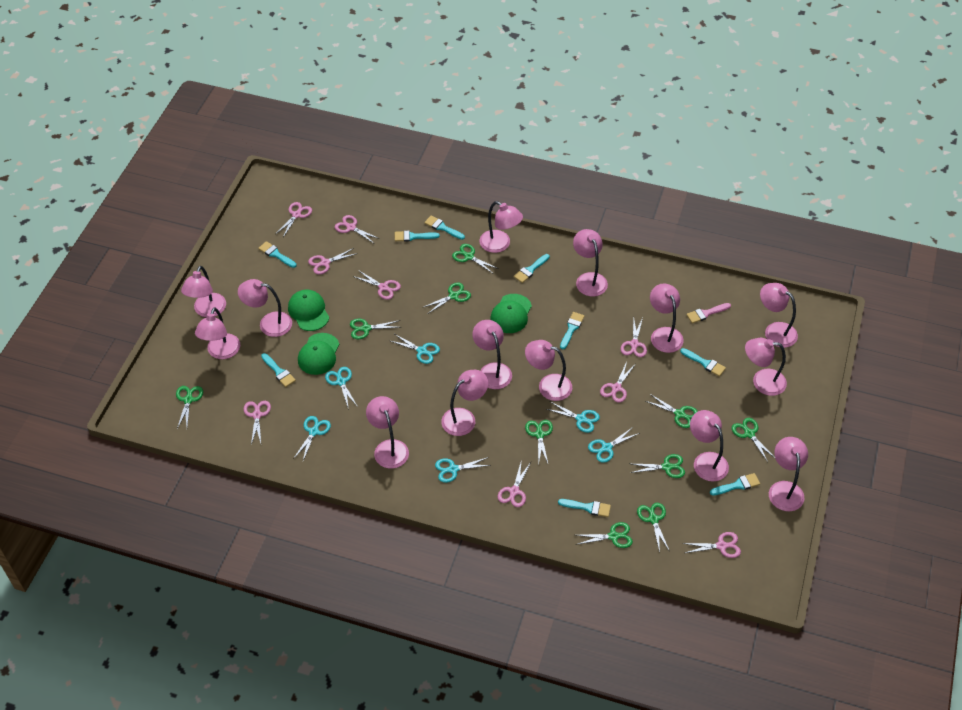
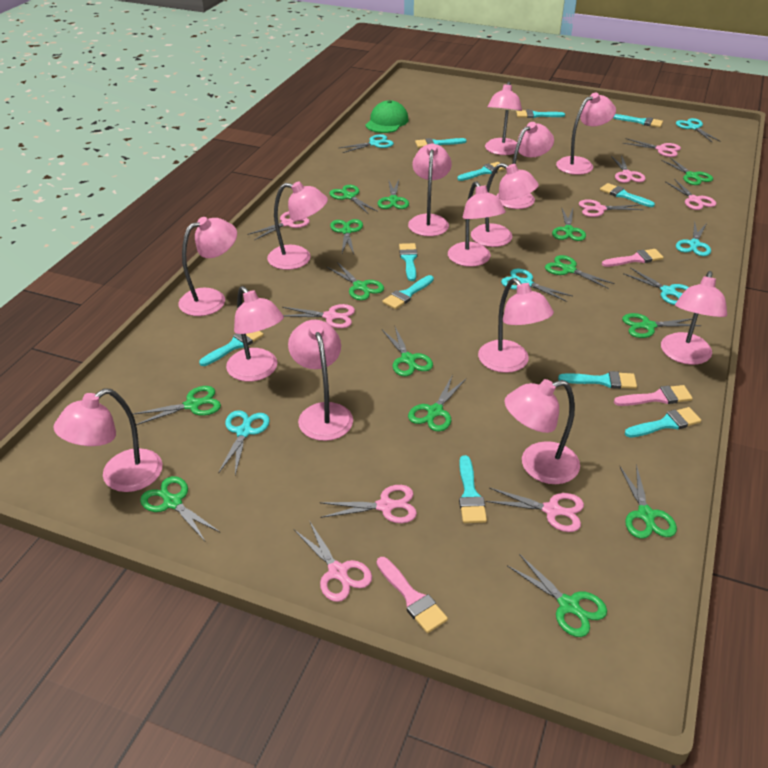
green cap: [288,290,329,331] [298,333,339,375] [491,294,532,333] = 3 -> [365,100,409,133] = 1
green scissors: [176,386,203,429] [350,319,400,339] [424,282,471,313] [452,244,499,273] [525,420,553,464] [576,522,633,548] [630,454,685,478] [637,503,669,553] [646,394,698,428] [732,418,775,462] = 10 -> [133,386,221,425] [140,476,221,541] [327,262,384,300] [329,185,378,214] [330,219,363,254] [378,179,409,209] [382,327,433,376] [408,375,466,431] [507,554,607,637] [545,255,615,289] [552,209,586,241] [619,464,677,539] [622,313,701,338] [661,157,713,185] = 14
pink brush: [686,303,731,323] = 1 -> [377,557,448,633] [602,249,664,267] [614,385,693,406] = 3
turquoise brush: [258,241,297,268] [261,353,296,387] [395,231,440,242] [424,216,465,240] [514,254,550,283] [558,499,611,517] [560,312,585,349] [680,348,726,376] [710,473,760,496] = 9 -> [199,331,264,366] [382,275,434,309] [399,243,418,281] [415,138,467,148] [457,162,505,181] [459,455,487,523] [516,110,565,118] [558,371,637,389] [600,183,655,207] [613,114,663,127] [625,407,701,438] = 11

